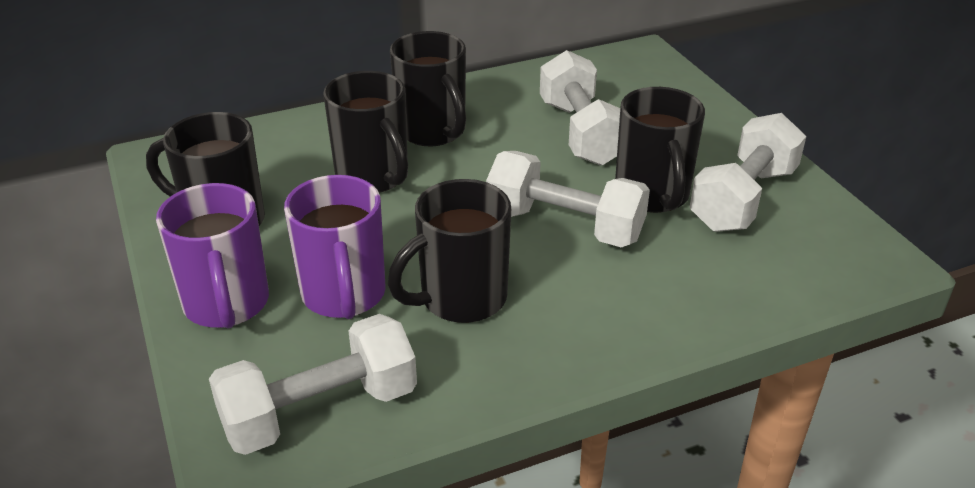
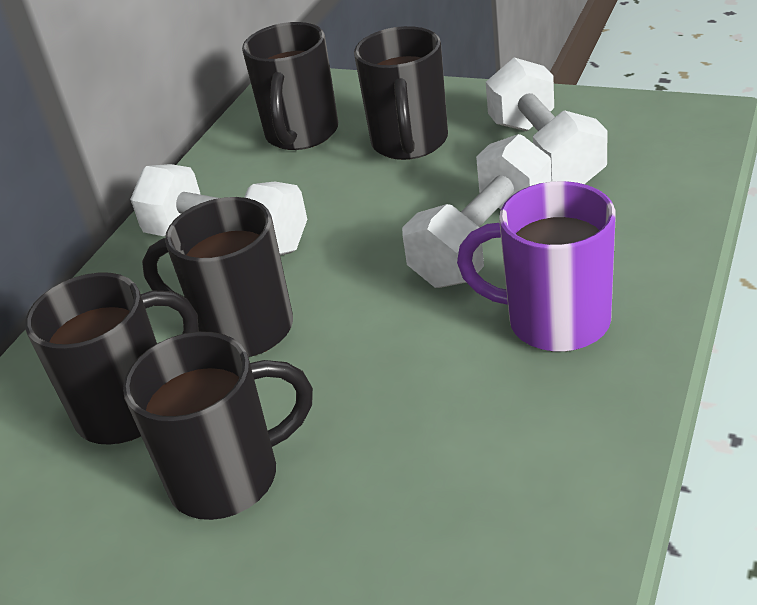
purple mug: [156,183,269,329] [284,175,386,319] = 2 -> [457,181,616,352] = 1
white dumbbell: [209,314,417,455] [486,151,650,247] [540,50,620,166] [690,113,806,232] = 4 -> [130,164,307,256] [402,134,552,288] [486,58,607,184] = 3

